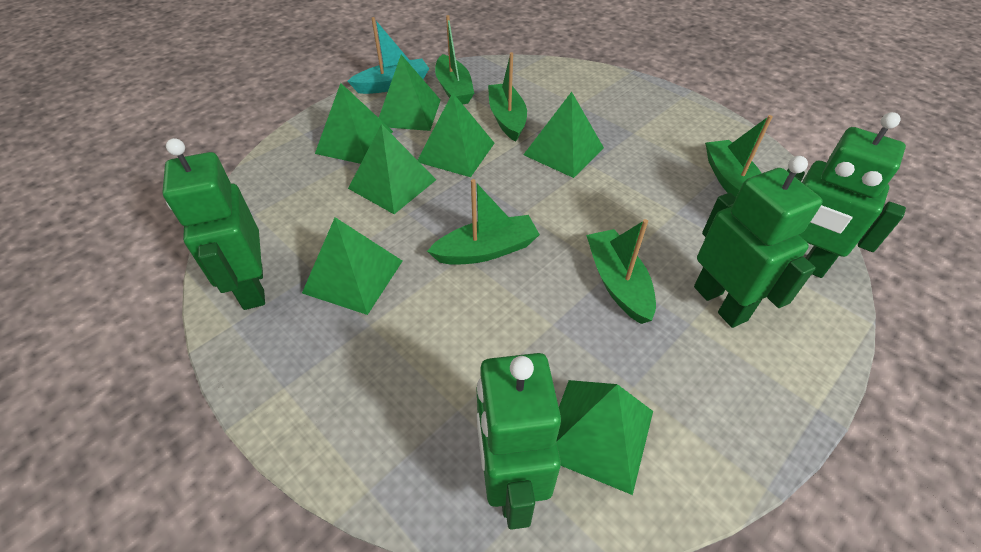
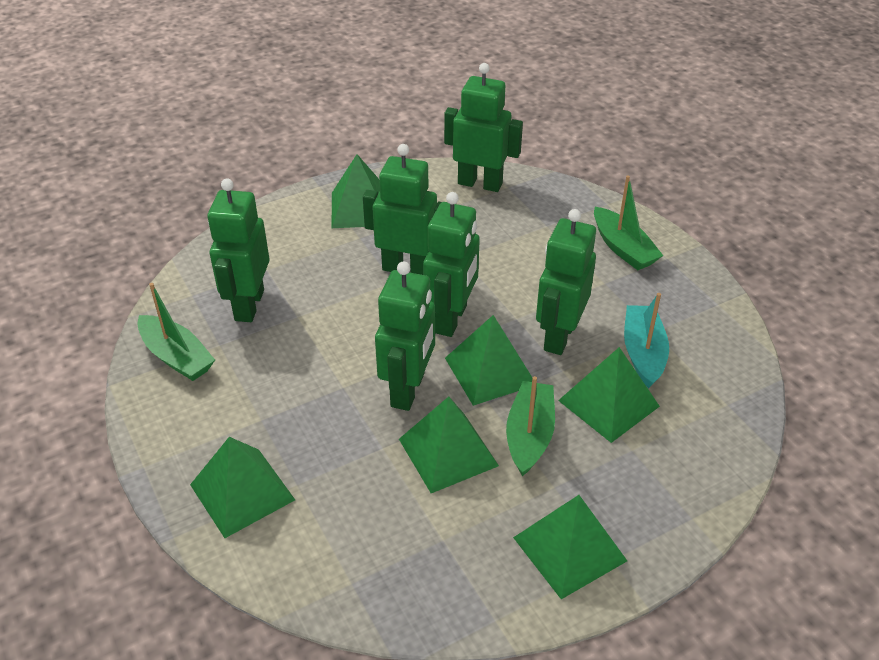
green boat: [427,179,540,265] [435,15,474,104] [488,52,527,142] [586,219,656,324] [705,115,773,197] = 5 -> [137,283,215,381] [506,376,555,476] [594,175,663,270] = 3
green pyramid: [302,217,402,315] [315,83,393,164] [348,124,436,214] [379,55,441,131] [418,93,494,177] [523,92,604,178] [556,380,653,495] = 7 -> [190,437,295,538] [332,154,380,228] [399,397,499,493] [445,315,532,406] [513,495,627,599] [558,347,660,443] = 6
green robot: [162,138,265,310] [476,353,561,530] [694,156,823,328] [787,112,906,278] = 4 -> [207,178,270,322] [363,144,441,275] [375,261,435,411] [423,192,480,337] [444,63,523,192] [536,209,596,355] = 6

